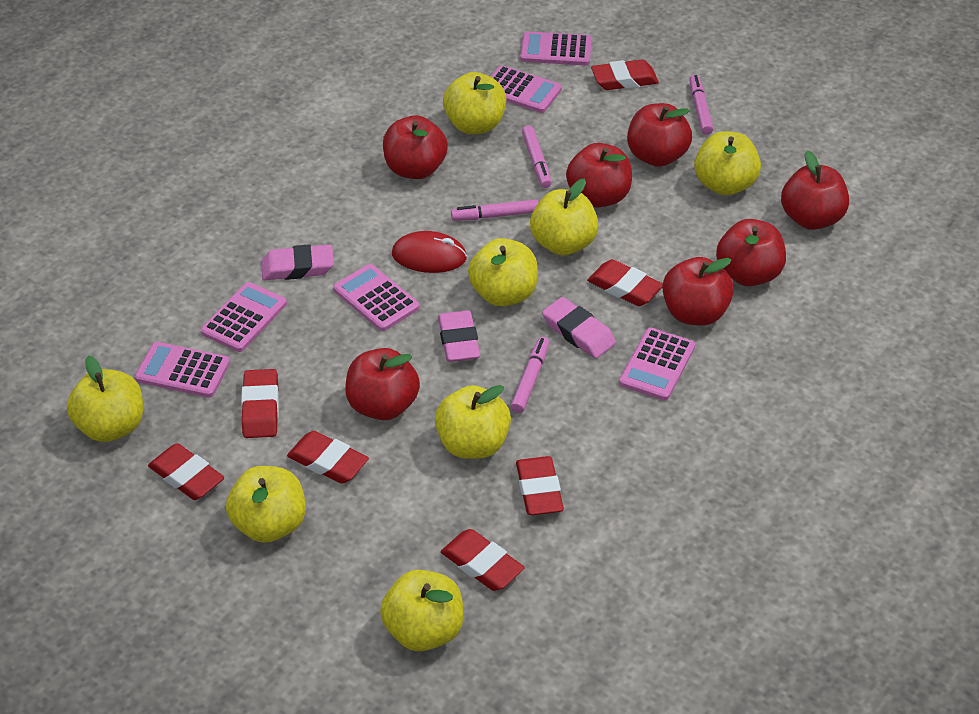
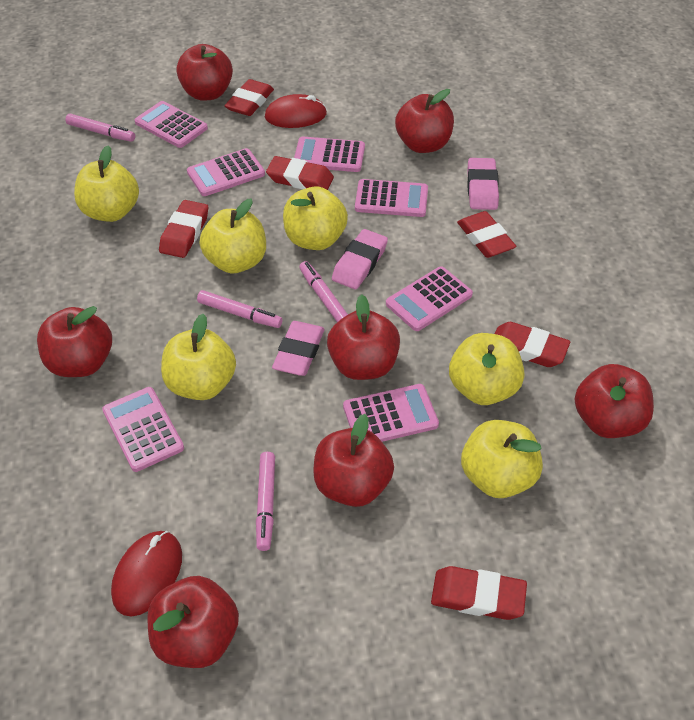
pink calculator: [135,342,230,398] [201,282,287,352] [333,264,420,331] [490,65,562,113] [520,31,592,66] [619,328,695,401] = 6 -> [102,387,184,472] [135,101,208,148] [187,148,265,196] [294,137,365,172] [343,384,439,442] [355,179,428,217] [386,266,473,331] = 7
red eraser: [148,443,224,500] [241,369,279,438] [287,431,369,484] [441,529,525,591] [516,456,564,515] [587,259,663,306] [591,59,659,90] = 7 -> [159,200,208,258] [225,79,274,116] [266,156,334,190] [431,566,527,620] [457,211,516,258] [495,322,570,367] = 6
red mouse: [392,231,467,273] = 1 -> [111,531,182,616] [265,94,327,128] = 2
yellow apple: [67,356,143,442] [226,466,306,543] [380,570,463,651] [435,385,511,459] [443,72,506,134] [468,238,538,306] [530,179,598,255] [694,131,761,196] = 8 -> [74,146,139,222] [161,314,236,400] [200,198,266,274] [283,187,348,250] [449,333,524,405] [461,420,543,498] = 6

